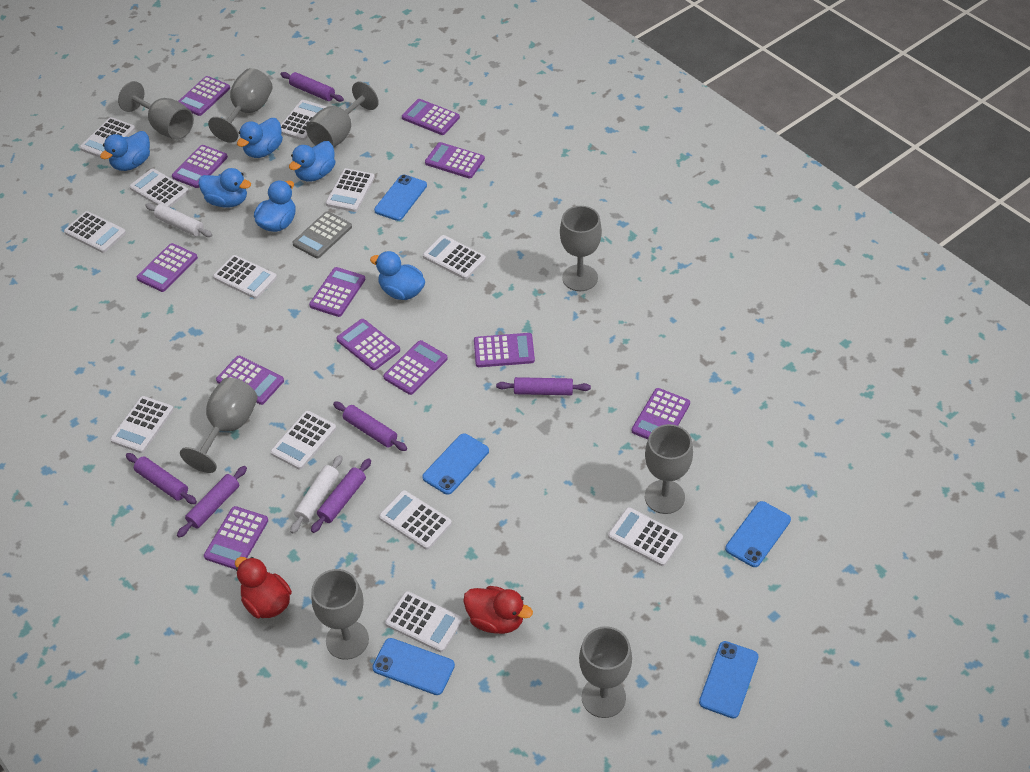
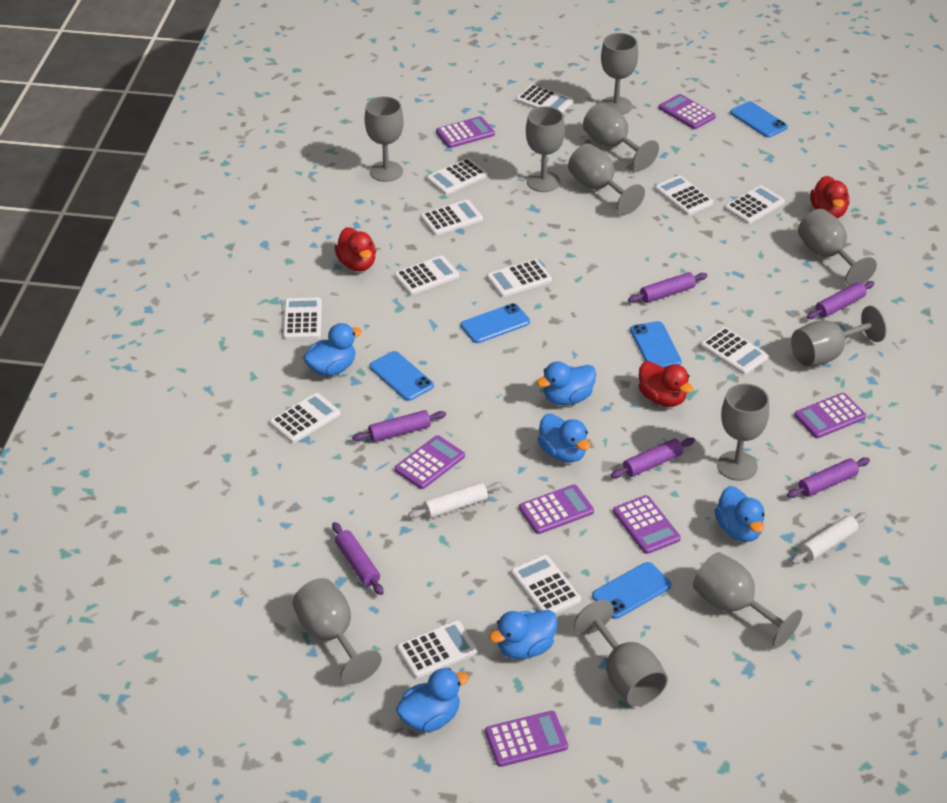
grey calculator: [292,211,352,258] = 1 -> none = 0
grey goblet: [118,81,194,140] [180,377,258,473] [208,68,273,143] [306,81,379,147] [311,569,369,660] [560,206,602,291] [579,626,632,718] [645,424,693,514] = 8 -> [292,578,382,684] [365,96,404,182] [526,106,565,192] [568,144,645,215] [574,600,668,706] [583,103,659,170] [601,33,638,115] [693,552,802,648] [717,383,769,481] [791,306,887,367] [798,209,877,286] = 11
purple calculator: [137,243,198,292] [172,145,228,188] [178,76,230,116] [204,506,268,570] [216,356,284,405] [309,267,365,317] [336,319,400,370] [383,340,448,395] [402,99,460,135] [425,142,485,179] [474,333,535,367] [632,388,690,439] = 12 -> [394,435,465,489] [436,116,495,148] [485,711,568,767] [519,484,594,534] [613,495,681,554] [659,94,716,129] [794,393,866,438] = 7
red duck: [235,557,292,618] [463,586,533,634] = 2 -> [334,227,376,271] [639,361,694,407] [810,176,850,219] = 3

